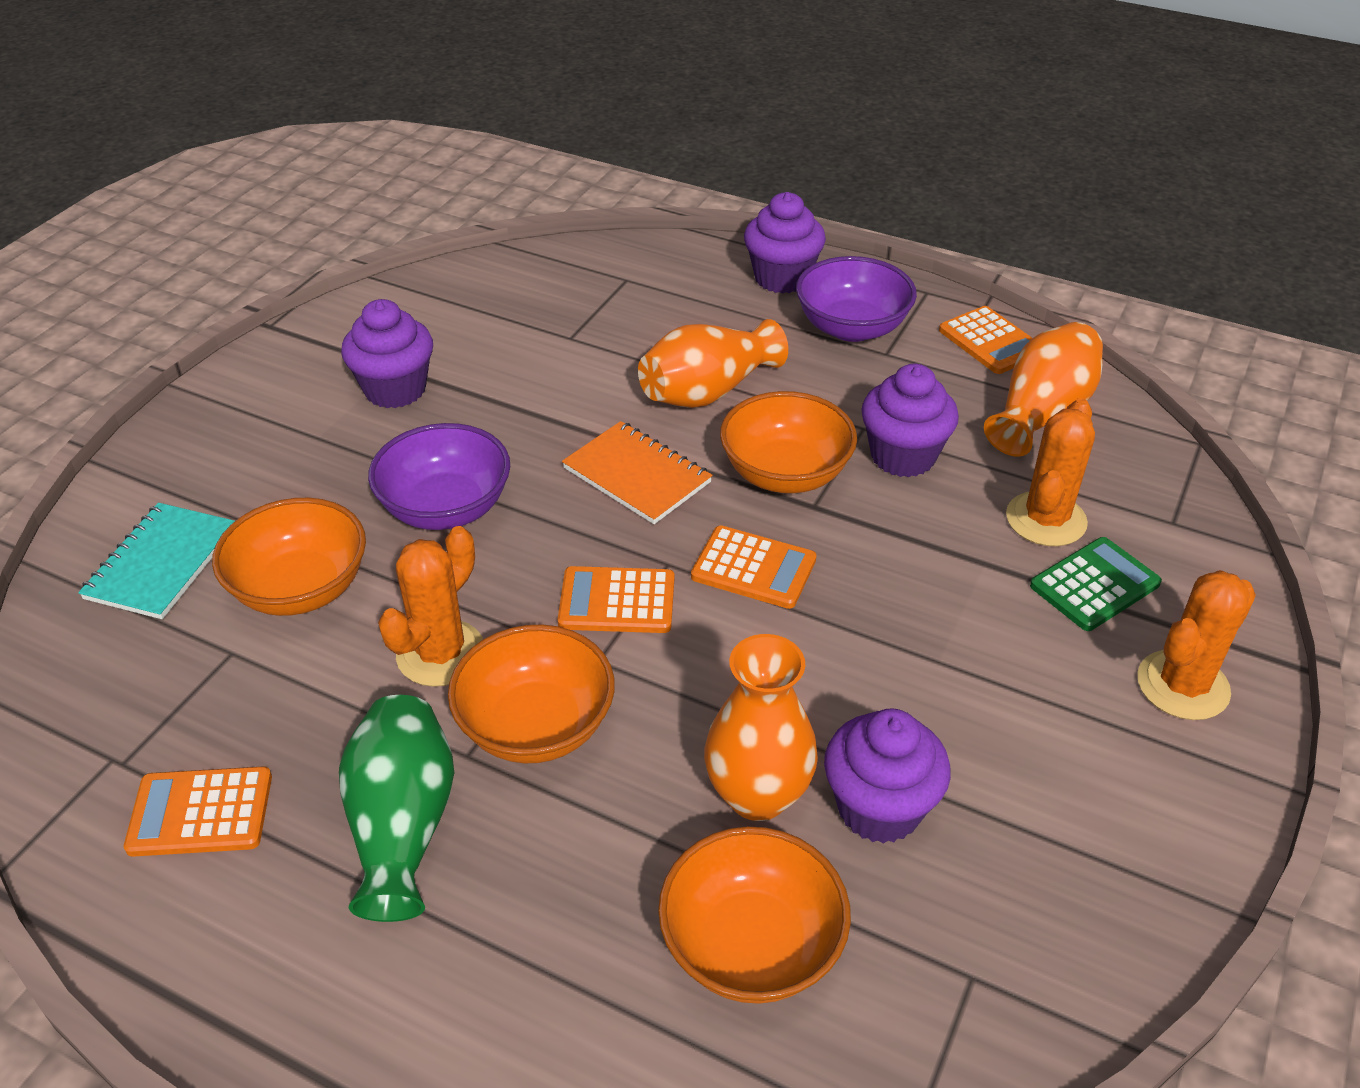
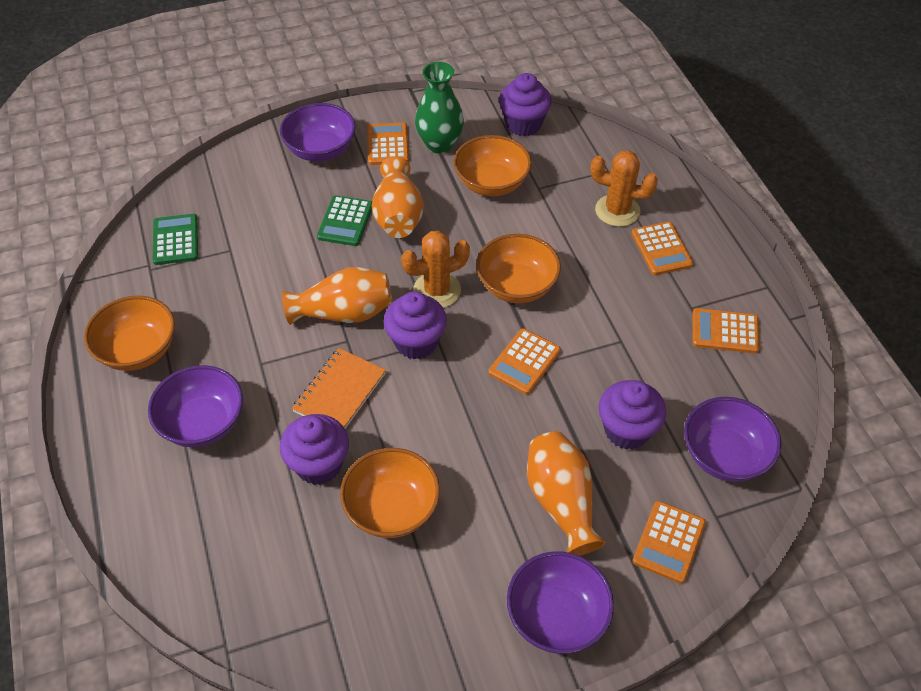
green calculator: [1030,537,1162,631] = 1 -> [153,214,198,265] [317,195,372,246] = 2
orange cactus: [378,526,483,687] [1006,398,1095,546] [1137,570,1256,720] = 3 -> [401,231,470,308] [590,150,658,227] = 2
orange calculator: [124,766,272,857] [558,566,674,633] [691,526,817,609] [939,306,1033,374] = 4 -> [367,123,409,165] [489,328,561,395] [631,222,694,275] [633,501,706,584] [692,308,760,354] = 5
purple bowl: [368,423,510,530] [796,256,917,342] = 2 -> [148,365,243,447] [280,103,356,161] [507,551,614,654] [684,397,782,482] = 4
turquoise notebook: [78,503,235,619] = 1 -> none = 0

